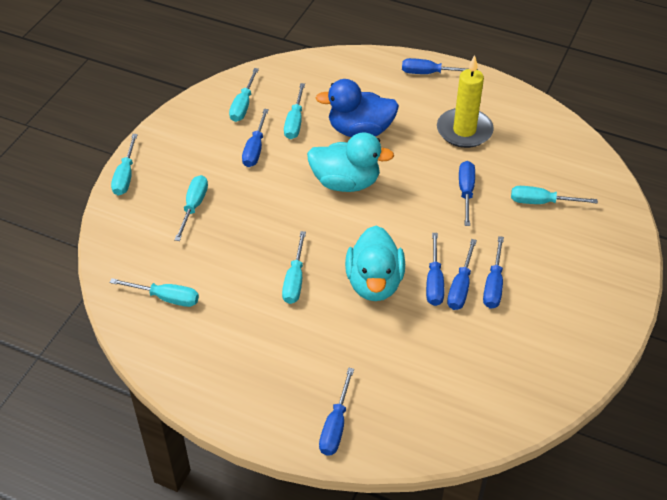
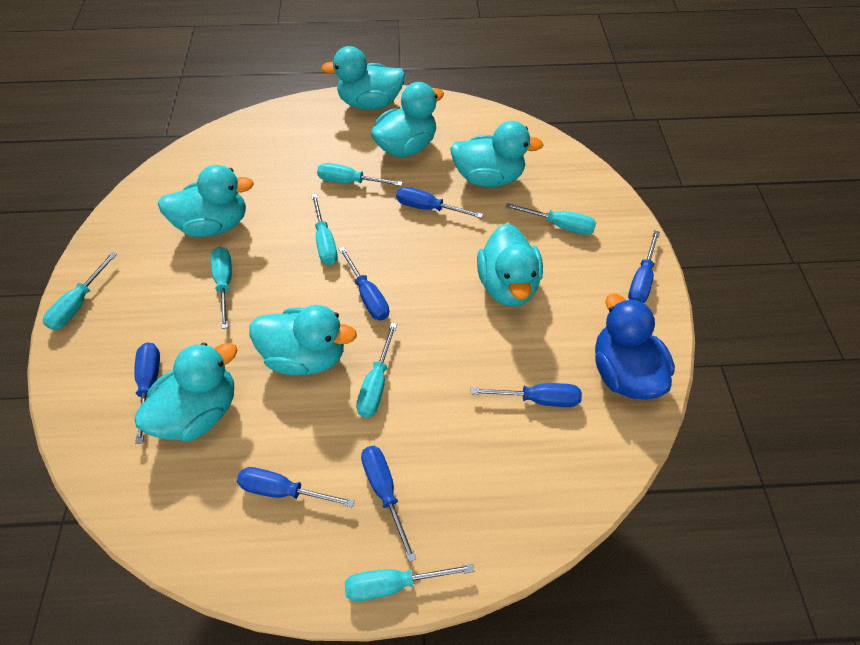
turquoise duck: [307,132,394,192] [345,226,405,301] = 2 -> [135,342,238,441] [158,165,254,237] [249,305,357,375] [321,46,405,110] [371,82,444,157] [450,121,544,187] [477,223,543,307] = 7
yellow candle: [437,55,494,148] = 1 -> none = 0

